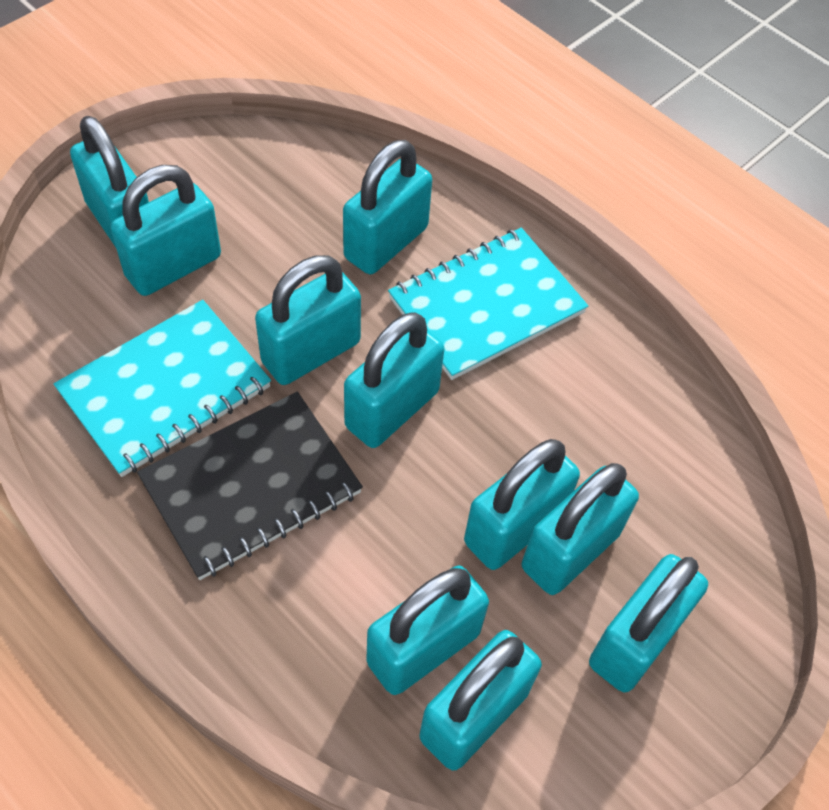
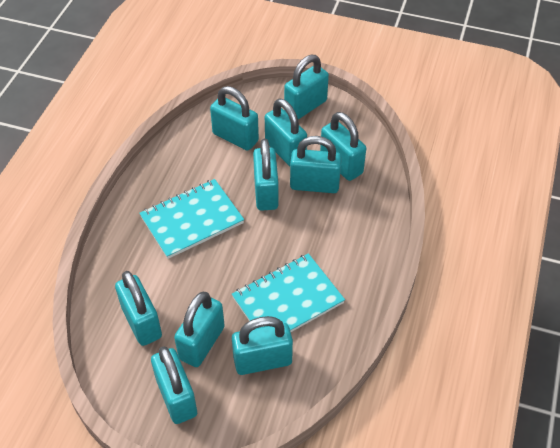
black notebook: [137,391,363,580] = 1 -> none = 0

